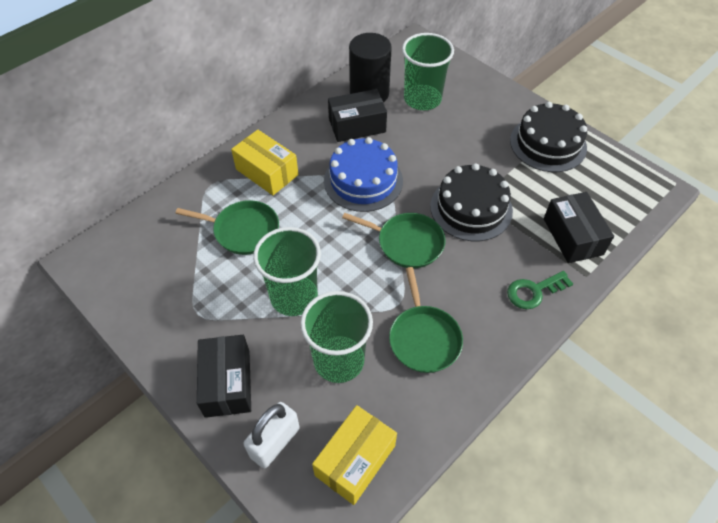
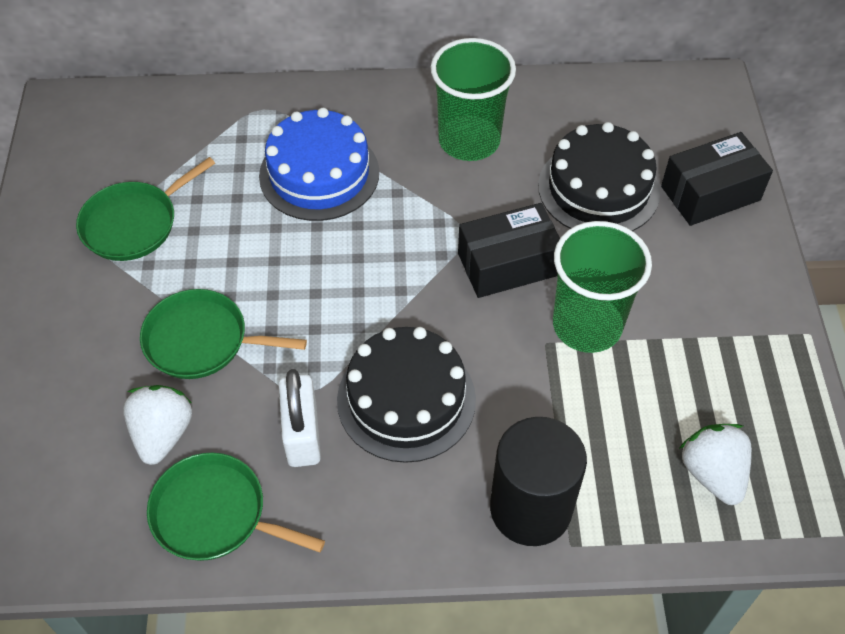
black box: [197,335,251,418] [328,89,387,142] [544,192,614,263] = 3 -> [458,203,560,298] [661,132,773,226] = 2
green cup: [253,227,321,316] [300,291,373,383] [402,33,454,110] = 3 -> [431,38,516,161] [553,221,652,353] = 2
green key: [507,271,573,309] = 1 -> none = 0
white strawberry: none = 0 -> [123,385,192,465] [679,424,752,505] = 2
yellow box: [231,130,298,195] [312,405,397,505] = 2 -> none = 0

